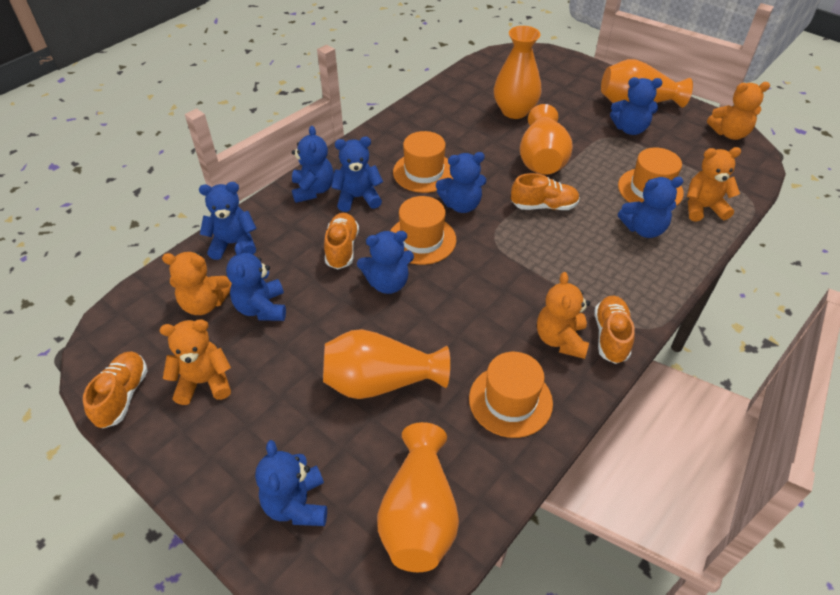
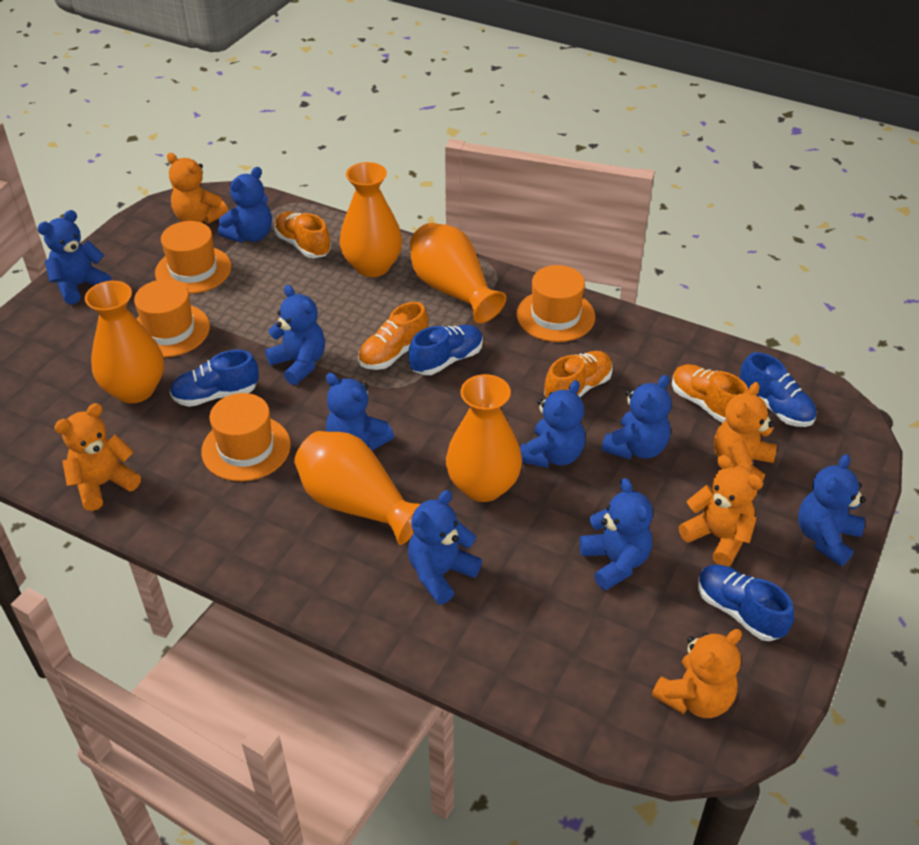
blue shoe: none = 0 -> [170,350,259,407] [409,325,483,375] [698,565,794,641] [740,352,816,427] = 4

